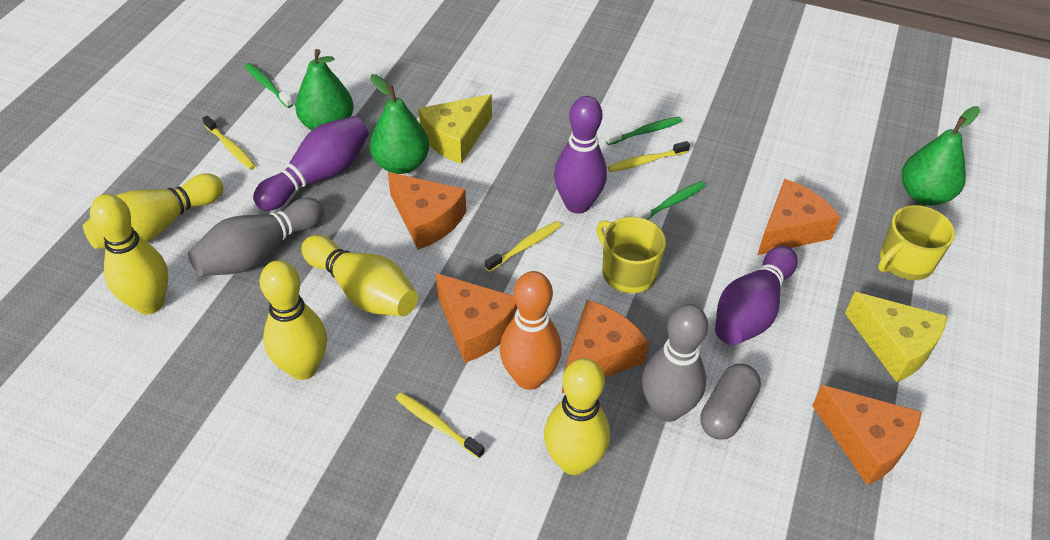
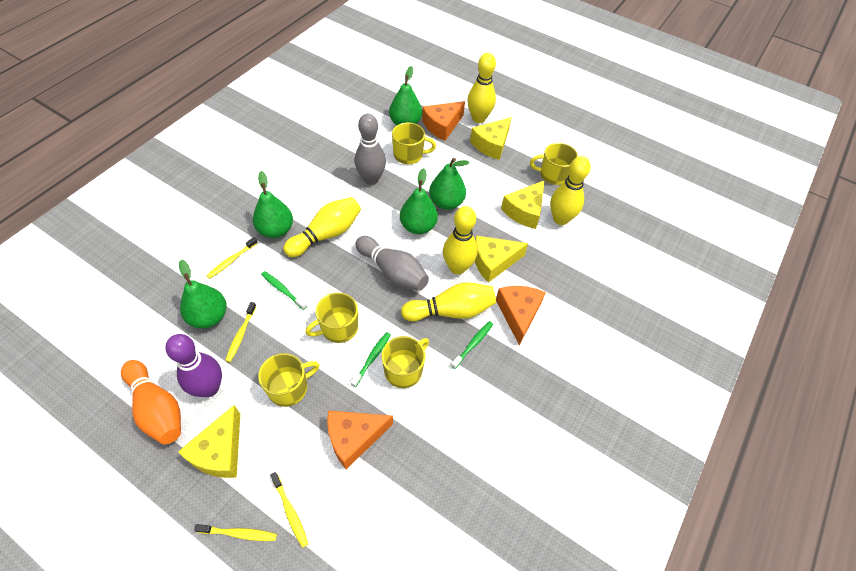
green pear: [295,49,354,130] [370,74,429,174] [902,106,980,205] = 3 -> [179,260,227,329] [253,171,293,238] [389,66,422,125] [400,168,438,234] [429,158,469,210] = 5
grey capsule: [700,364,761,440] = 1 -> none = 0
orange cheese: [388,172,466,250] [436,273,517,363] [562,300,649,393] [757,179,840,255] [812,385,922,485] = 5 -> [327,411,393,469] [422,101,465,141] [496,286,546,345] = 3
purple bowling pin: [253,116,369,211] [554,96,607,214] [715,246,798,345] = 3 -> [165,334,222,397] = 1
yellow cheese: [418,94,492,164] [845,292,947,382] = 2 -> [178,405,240,478] [470,117,512,160] [475,236,528,283] [501,180,545,229] = 4
yellow mug: [596,217,666,293] [878,205,955,280] = 2 -> [258,353,319,407] [305,292,358,343] [382,336,429,388] [392,123,436,164] [530,143,578,185] = 5

